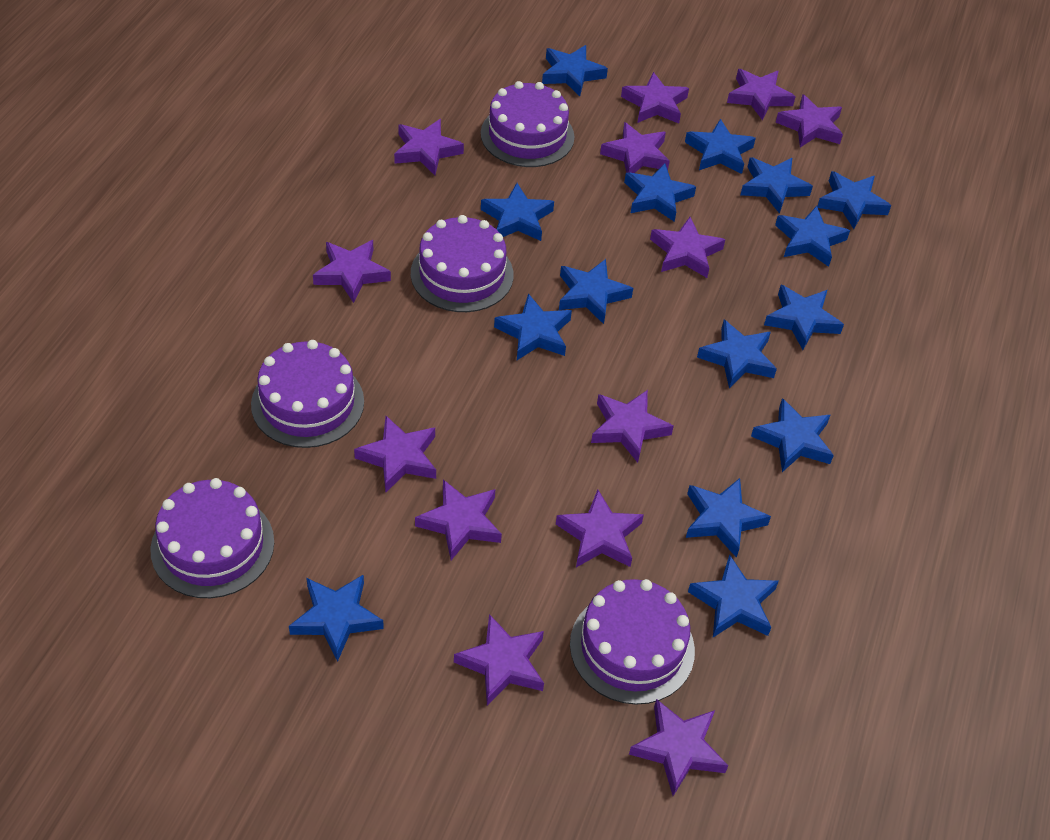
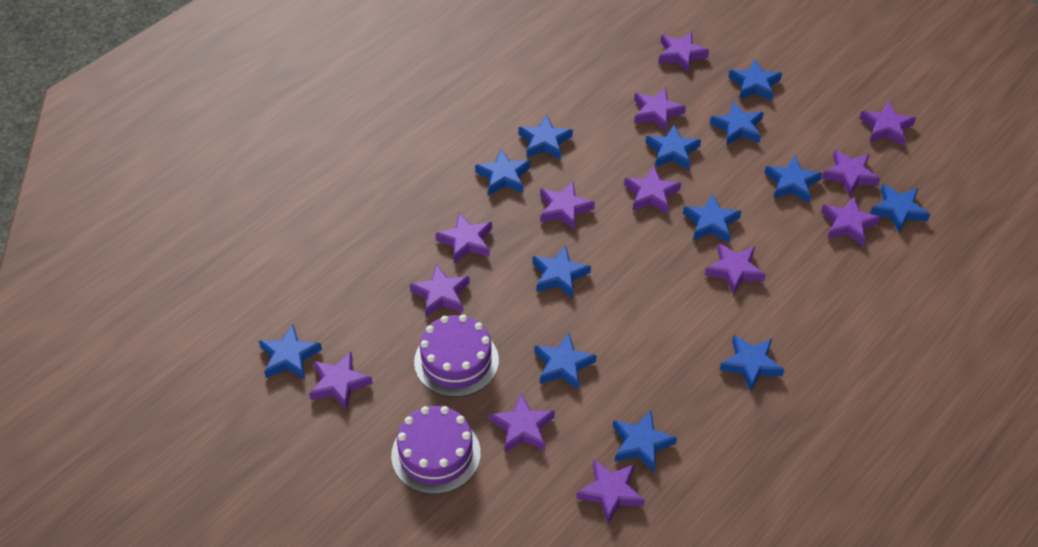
blue star: [289,575,384,662] [481,183,554,241] [494,293,572,360] [542,45,608,96] [559,259,633,324] [624,163,696,222] [685,119,756,174] [686,478,771,558] [688,554,779,637] [697,320,777,388] [740,157,813,213] [751,398,834,472] [764,285,844,350] [775,206,850,267] [817,171,891,229] = 15 -> [259,324,322,379] [475,149,531,195] [518,115,573,159] [533,245,591,298] [535,333,597,390] [613,410,677,472] [646,125,701,169] [683,194,741,243] [710,101,764,145] [720,335,784,391] [728,60,782,101] [765,156,822,203] [870,184,930,233] = 13
purple cake: [150,478,274,598] [251,340,364,448] [411,215,514,312] [481,81,574,167] [570,579,695,705] = 5 -> [391,406,481,494] [414,314,499,397] = 2

